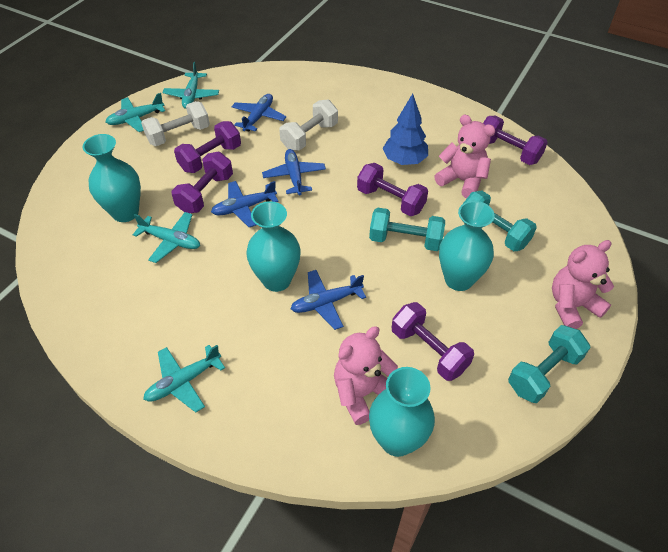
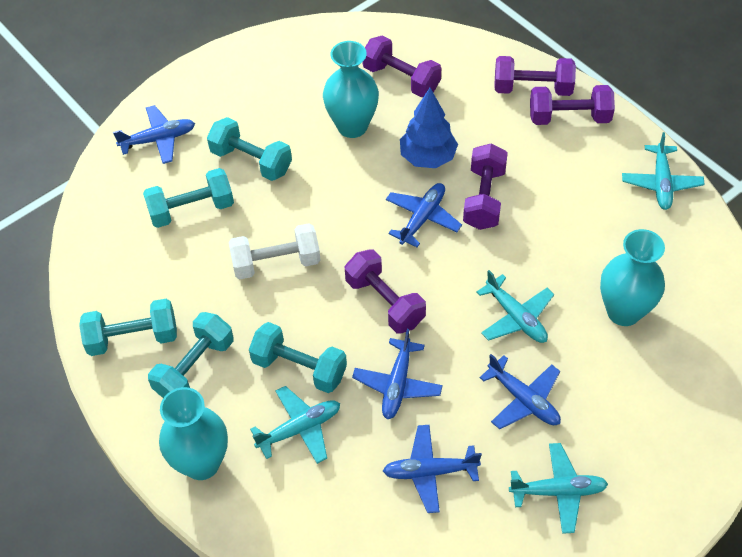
blue plane: [211,181,278,227] [231,94,286,132] [262,149,326,195] [291,270,366,330] = 4 -> [113,105,195,164] [352,329,443,419] [383,425,482,513] [386,183,462,247] [480,354,561,429] = 5
pink teddy bear: [334,326,398,425] [434,115,496,198] [552,240,614,329] = 3 -> none = 0
turquoise dumbbell: [369,208,445,251] [463,191,537,251] [508,325,591,403] = 3 -> [79,299,177,356] [143,168,234,228] [148,312,234,398] [207,117,292,181] [249,322,347,393] = 5
turquoise vase: [82,134,141,222] [246,201,300,292] [369,367,435,457] [439,201,495,291] = 4 -> [159,387,228,480] [323,41,379,138] [600,229,665,326] = 3
white dumbbell: [141,101,210,146] [279,100,338,151] = 2 -> [229,223,320,279] = 1

